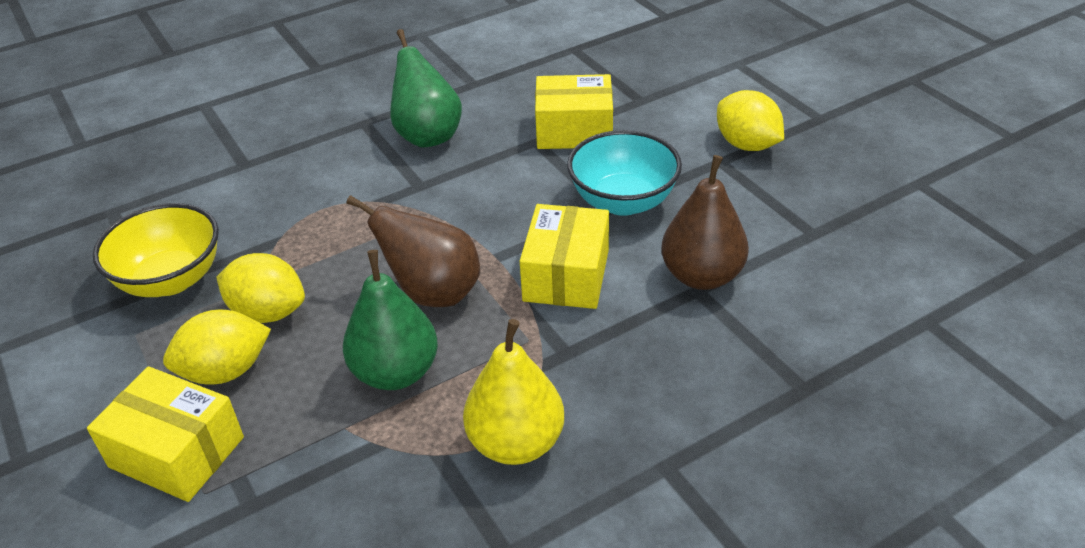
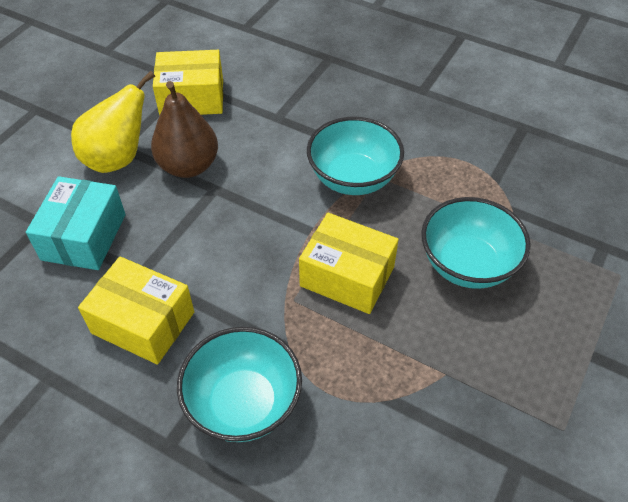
brown pear: [347,195,480,307] [661,155,749,290] = 2 -> [151,81,218,178] = 1
green pear: [343,250,438,390] [390,29,462,147] = 2 -> none = 0
turquoise bowl: [567,130,682,216] = 1 -> [177,327,302,442] [307,117,404,195] [421,197,531,289] = 3
turquoise box: none = 0 -> [26,176,126,270] = 1
yellow bowl: [93,203,219,297] = 1 -> none = 0
yellow lemon: [163,310,271,385] [216,253,305,323] [717,90,784,151] = 3 -> none = 0

